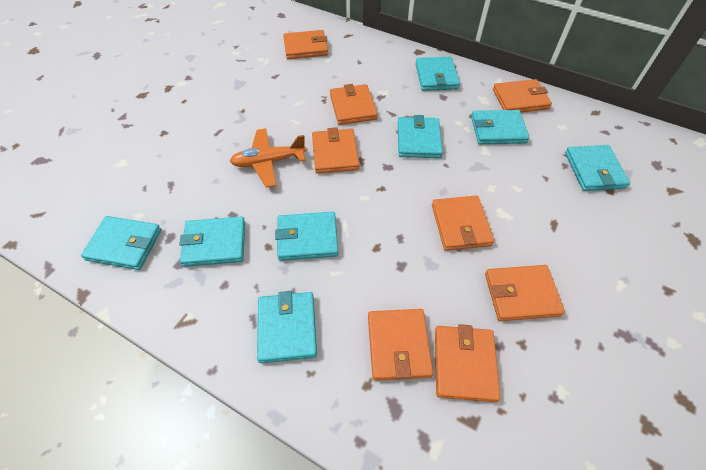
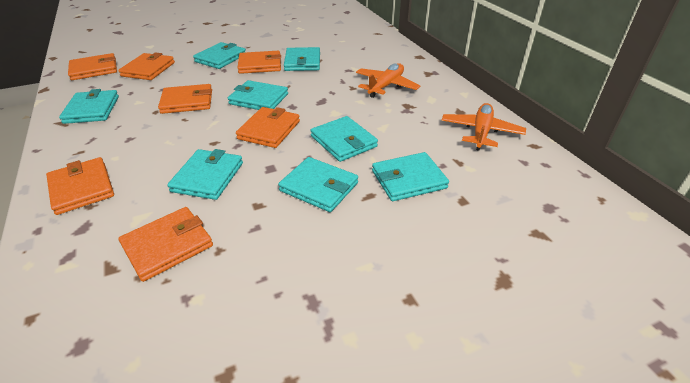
orange plane: [230,128,306,187] = 1 -> [356,63,420,98] [442,103,526,150] = 2
orange wallet: [283,30,328,59] [312,127,359,174] [330,84,378,125] [368,309,433,381] [432,195,494,251] [435,324,500,402] [485,265,565,321] [493,79,552,112] = 8 -> [46,157,114,215] [68,53,117,80] [118,52,175,80] [119,207,213,282] [158,84,212,114] [236,107,300,148] [237,51,281,74] = 7

